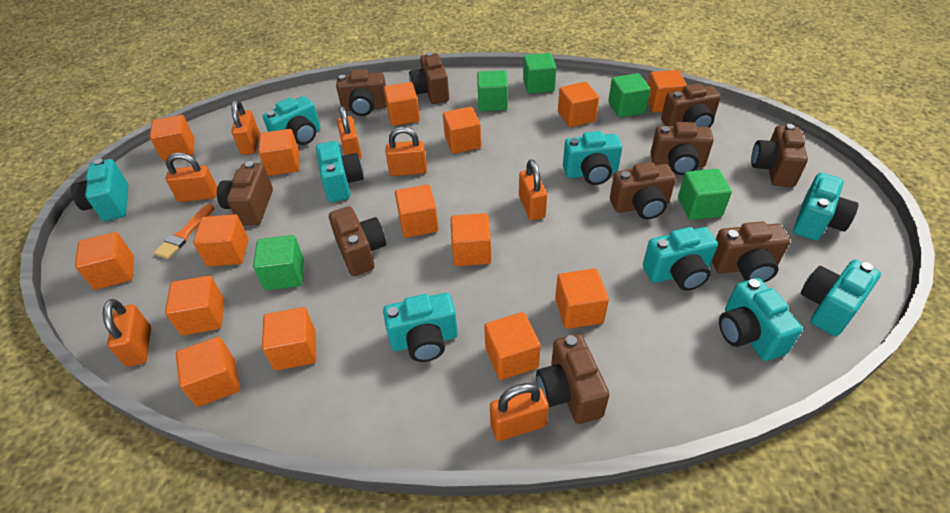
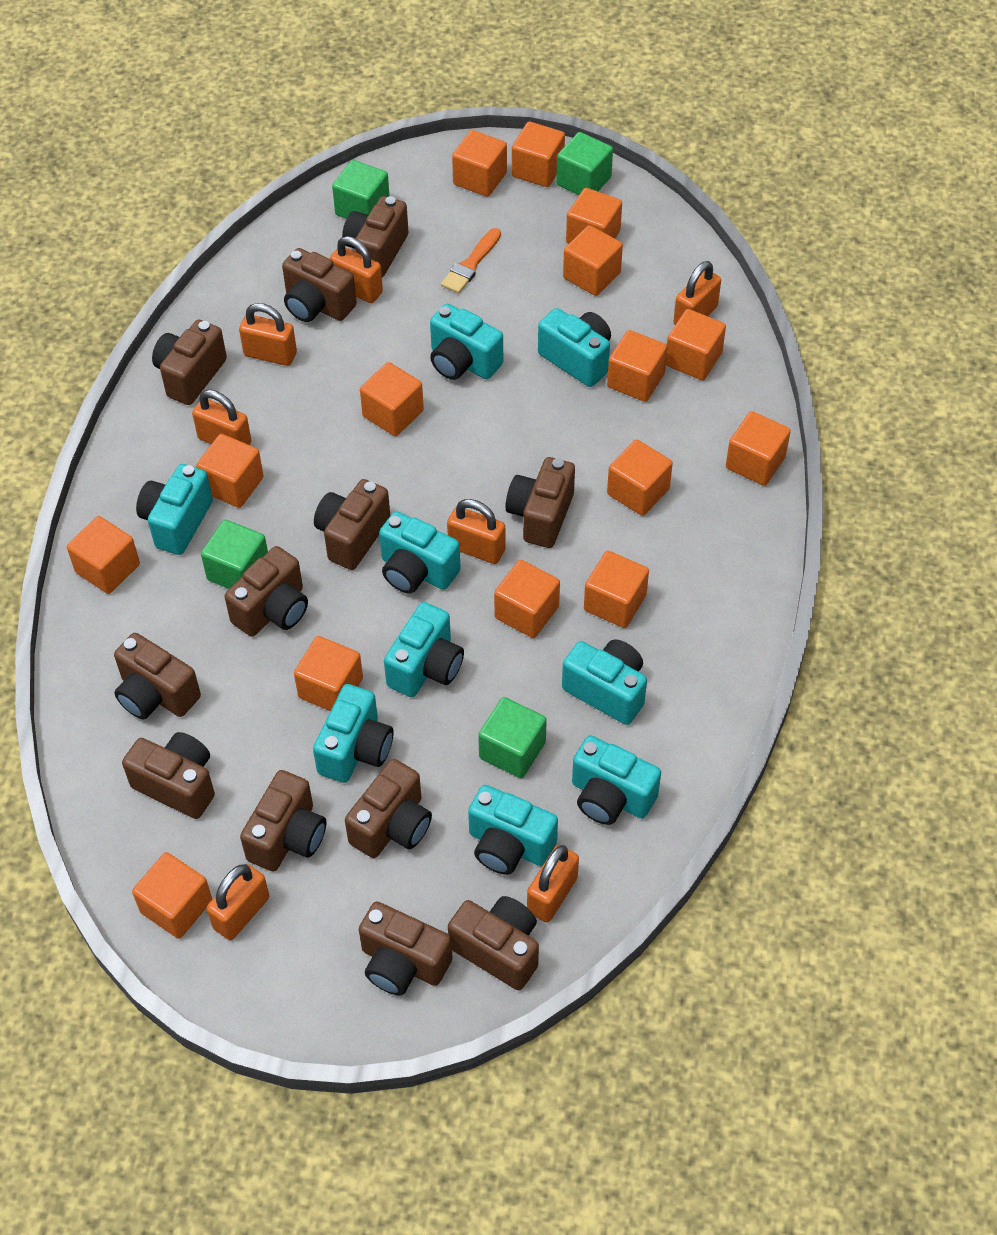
brown camera: [217,161,273,225] [329,206,386,276] [336,69,387,116] [409,52,449,104] [536,334,610,424] [610,162,676,219] [651,122,714,175] [661,83,721,128] [712,222,790,282] [751,124,808,187] = 10 -> [114,633,201,720] [122,732,215,819] [152,320,227,405] [225,546,308,637] [240,770,326,872] [282,248,357,322] [314,479,390,570] [342,196,408,278] [345,759,432,858] [359,901,453,995] [448,896,539,990] [505,457,575,548] = 12
green cube: [253,235,304,290] [477,70,508,111] [523,53,556,94] [608,73,651,117] [678,169,732,220] = 5 -> [201,520,268,589] [332,160,390,219] [478,697,547,778] [556,132,613,195] = 4

